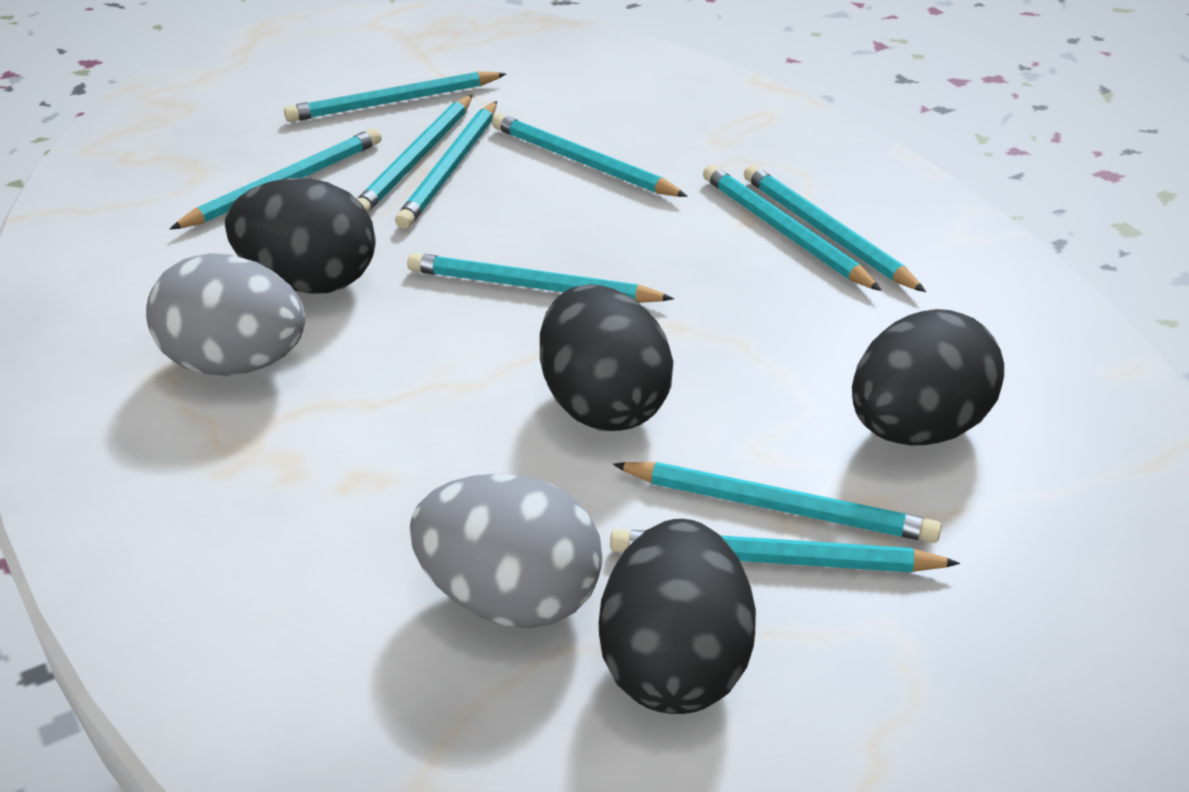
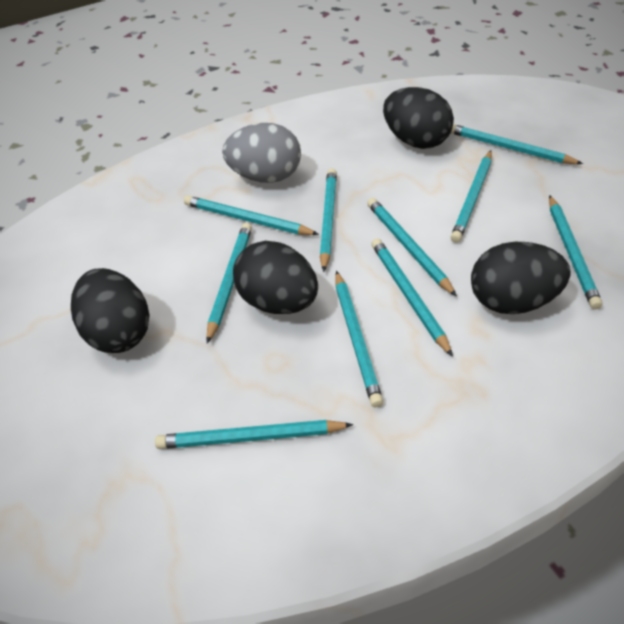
grey egg: [146,253,305,376] [410,473,603,628] = 2 -> [222,123,301,183] = 1

